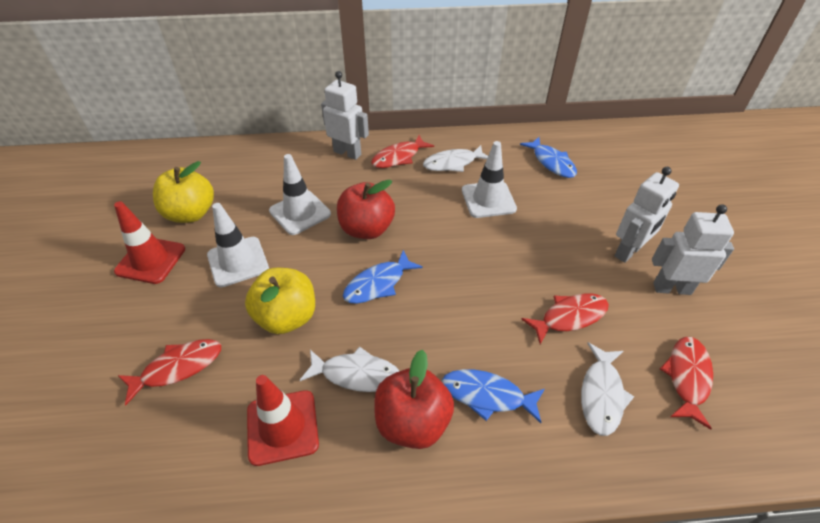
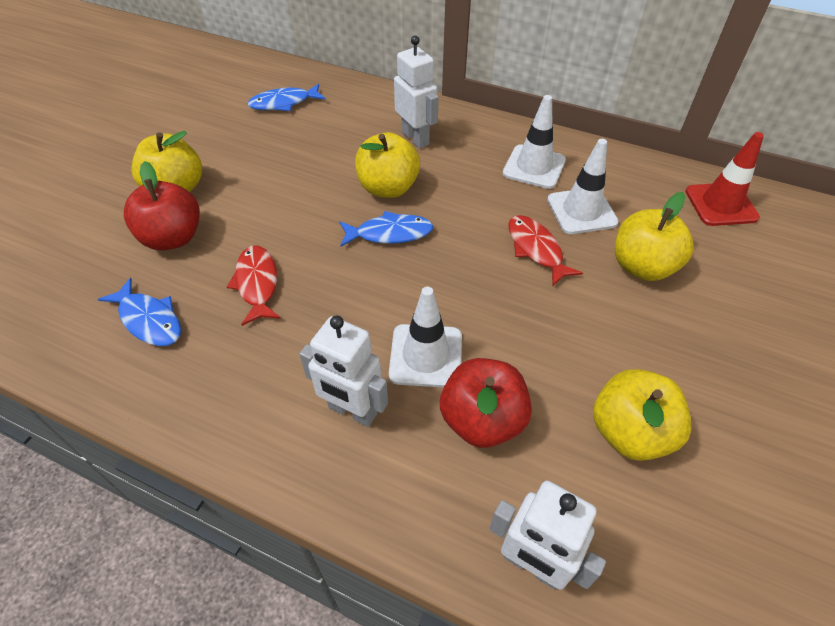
red fish: [118,339,221,405] [371,135,434,168] [521,293,609,344] [660,337,713,430] = 4 -> [227,245,281,326] [508,215,583,286] = 2
red traffic cone: [114,201,185,284] [247,375,319,466] = 2 -> [685,132,764,226] = 1
white fish: [300,346,399,392] [423,145,488,172] [581,342,634,436] = 3 -> none = 0
yellow apple: [153,161,214,223] [245,268,315,334] = 2 -> [131,131,202,192] [355,132,420,198] [593,369,692,461] [615,192,694,281] = 4

